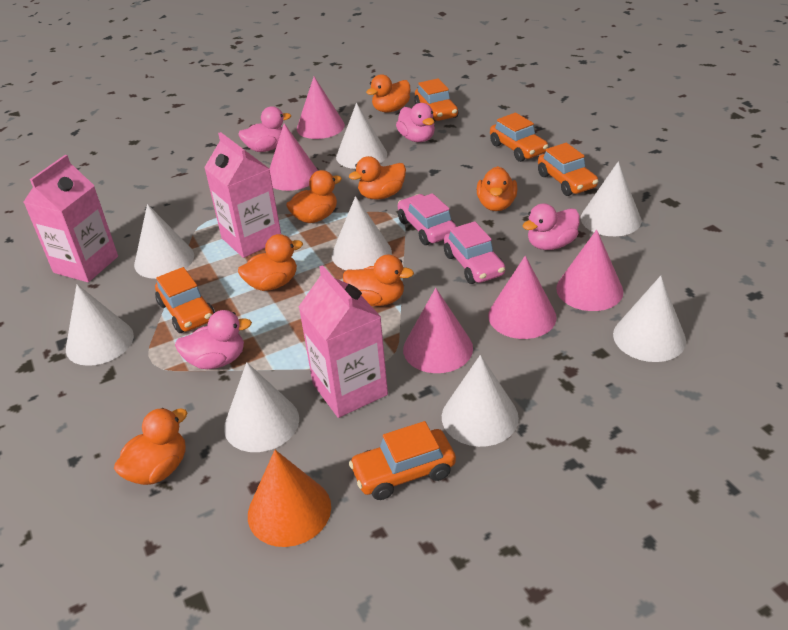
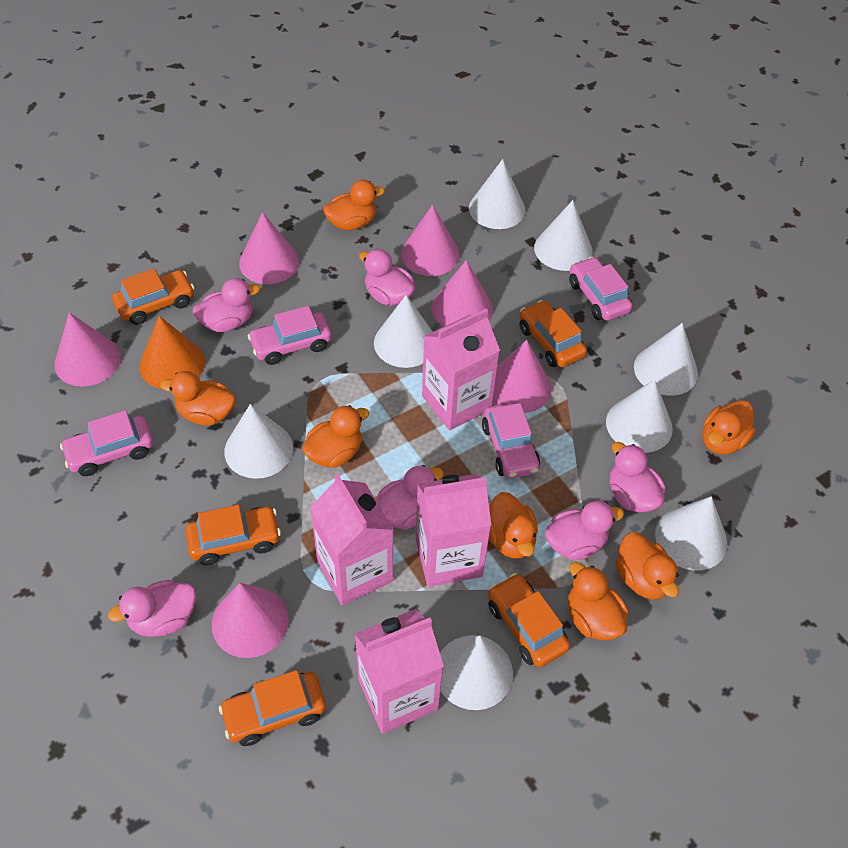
pink car: [398,193,456,245] [444,221,505,284] = 2 -> [60,410,153,476] [247,306,332,365] [482,402,540,479] [569,257,632,321] = 4
pink carton: [24,155,118,282] [204,132,281,258] [299,265,388,418] = 3 -> [310,474,394,605] [355,609,444,734] [416,474,492,587] [422,309,500,431] = 4
pink cone: [269,123,318,191] [297,77,345,139] [403,288,473,373] [488,256,557,339] [556,230,623,311] = 5 -> [55,312,121,387] [212,583,289,658] [239,212,299,284] [401,205,460,276] [432,260,493,327] [493,340,552,413] = 6
pink duck: [175,310,252,369] [238,106,291,152] [396,103,435,142] [523,203,580,250] = 4 -> [108,580,196,637] [193,278,260,332] [359,249,415,306] [377,465,444,530] [545,501,624,560] [610,442,665,512] = 6

